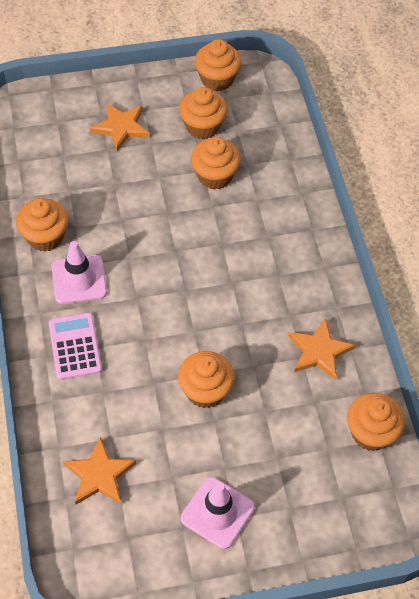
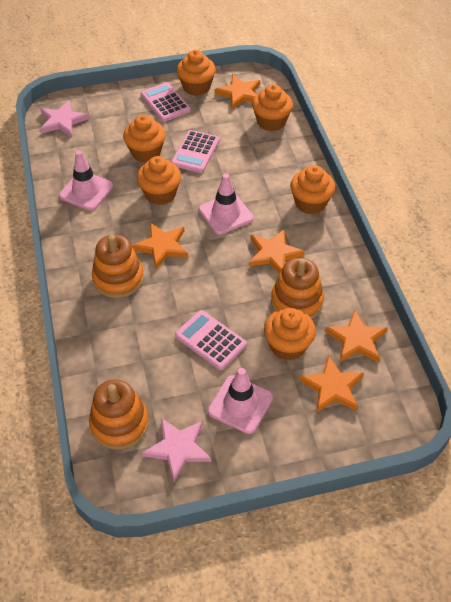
orange stacking toy: none = 0 -> [89,379,149,449] [92,235,144,298] [271,258,324,319] = 3
orange star: [63,437,136,505] [90,103,150,152] [288,318,355,381] = 3 -> [132,223,188,269] [215,74,260,109] [249,229,305,274] [299,355,364,413] [325,310,388,362] = 5
pink calculator: [49,313,102,380] = 1 -> [141,82,191,122] [171,130,220,173] [175,310,247,370] = 3
pink star: none = 0 -> [40,100,89,137] [142,418,211,482] = 2
pink traffic cone: [51,241,107,304] [181,477,255,549] = 2 -> [59,150,113,211] [199,174,253,235] [208,368,273,434] = 3

